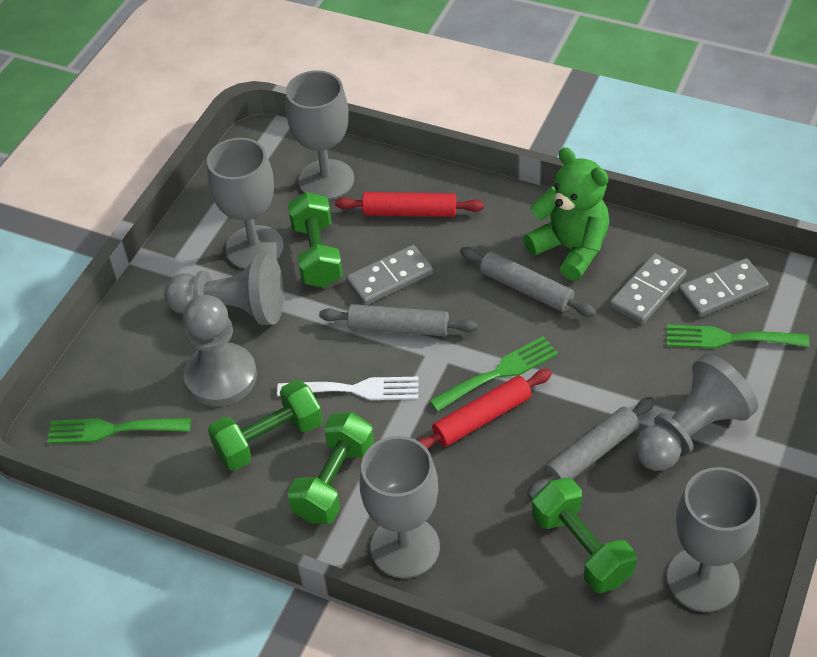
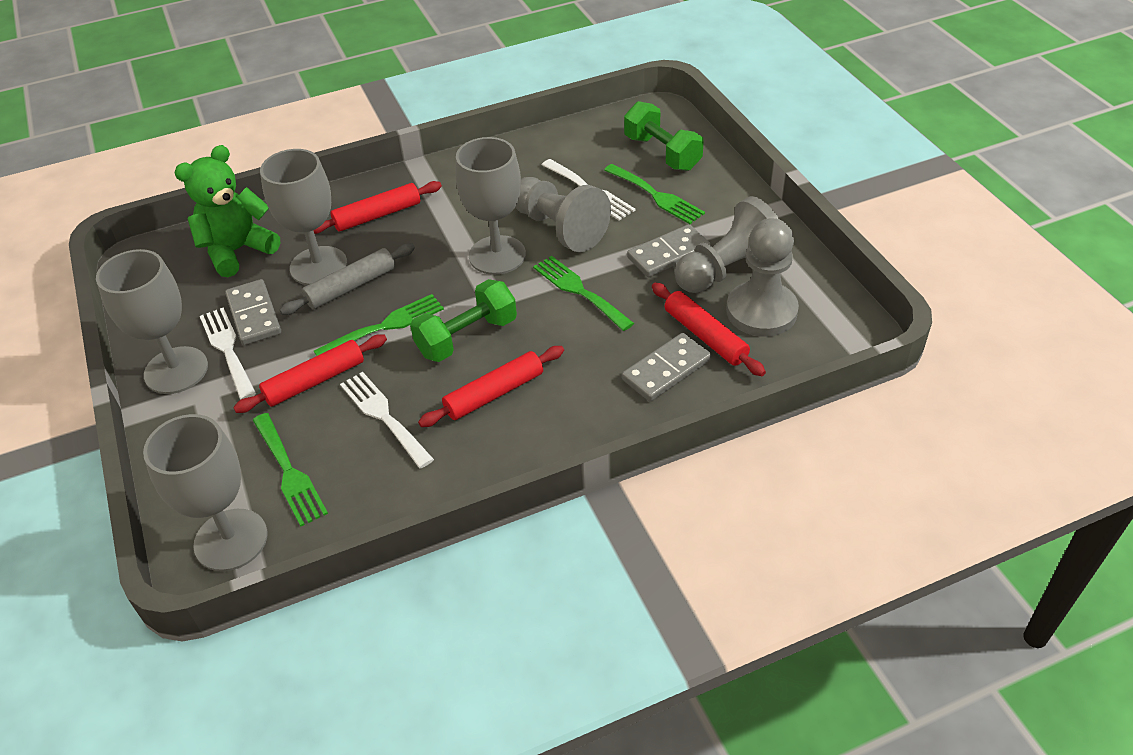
green dumbbell: [208,380,323,470] [287,412,374,524] [288,192,343,288] [532,478,637,593] = 4 -> [410,279,517,362] [624,101,704,171] = 2
green fork: [47,418,191,444] [429,336,558,412] [666,325,810,349] = 3 -> [253,413,328,527] [314,294,444,356] [533,256,634,331] [604,164,705,224] = 4
grey rolling pin: [319,304,478,336] [460,247,596,317] [527,397,655,498] = 3 -> [280,243,415,315] = 1
red rolling pin: [335,192,484,217] [417,369,552,449] = 2 -> [233,334,387,413] [313,181,442,234] [418,346,564,427] [652,283,766,376] = 4
white fork: [277,377,418,400] = 1 -> [200,308,256,400] [340,372,434,468] [542,159,635,221] = 3

